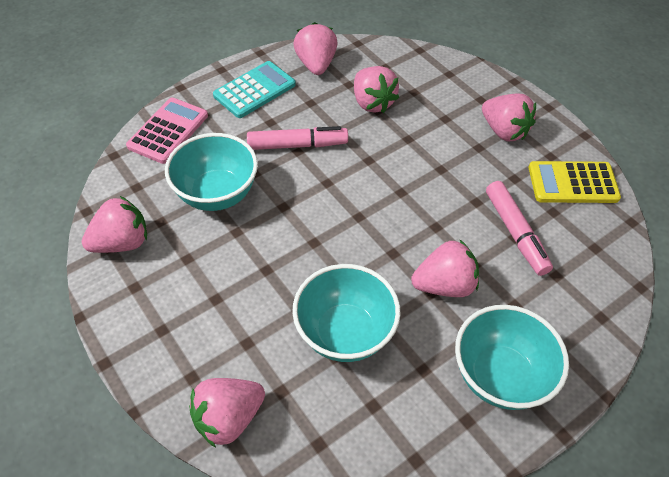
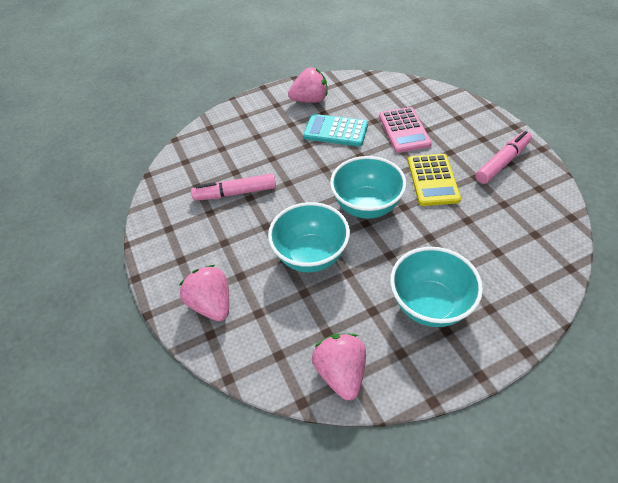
pink strawberry: [82,196,147,253] [189,378,265,448] [293,22,338,75] [354,66,399,113] [411,239,479,297] [482,94,536,141] = 6 -> [179,265,229,321] [288,67,327,103] [312,333,366,400] = 3

